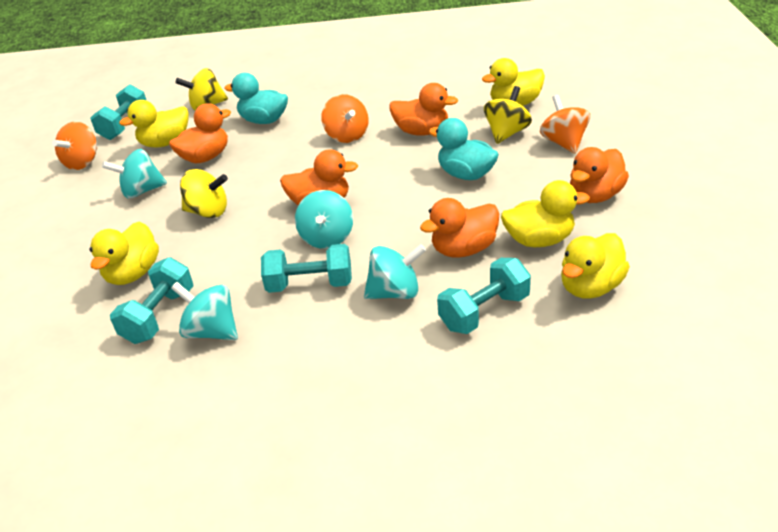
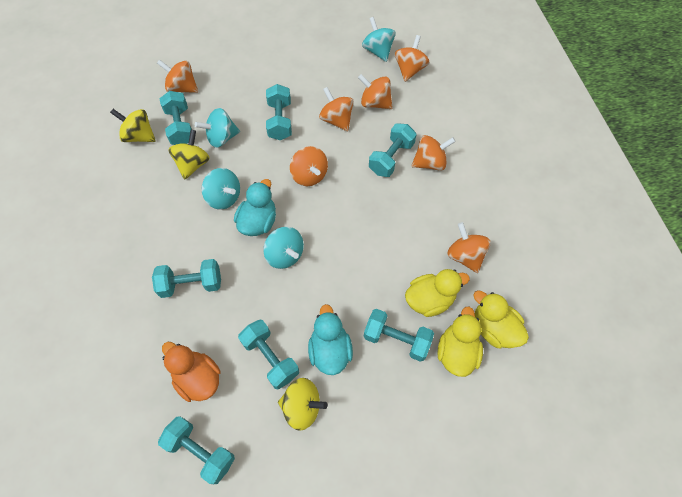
orange duck: [169,103,231,163] [280,149,358,205] [389,83,458,136] [420,198,499,257] [570,147,629,203] = 5 -> [162,342,221,402] = 1
orange spinning top: [52,121,97,170] [321,94,369,143] [540,95,590,154] = 3 -> [157,59,198,93] [290,146,328,186] [319,87,354,131] [358,74,393,109] [395,35,430,82] [412,135,456,171] [447,222,491,273] = 7
turquoise dumbbell: [90,84,147,140] [110,257,194,344] [261,244,352,293] [437,258,531,334] = 4 -> [152,259,221,298] [158,416,235,484] [159,91,192,145] [238,320,299,390] [266,84,292,140] [364,309,434,362] [369,123,417,177] = 7
yellow duck: [89,221,159,285] [119,100,188,147] [482,58,545,106] [501,180,590,247] [561,233,630,299] = 5 -> [405,269,470,317] [437,306,483,377] [473,290,529,348] = 3

